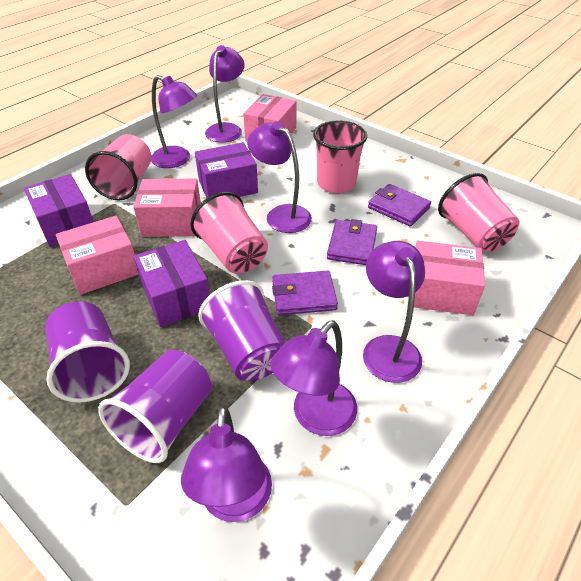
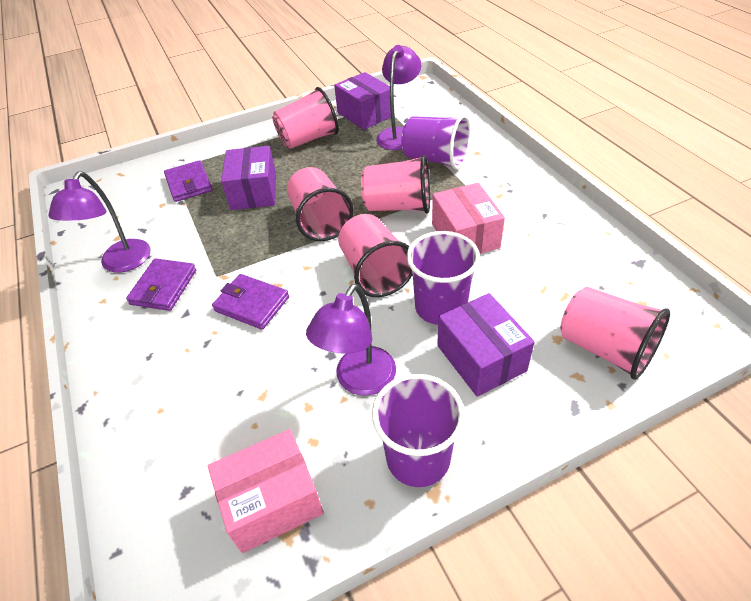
pink box: [56,216,139,295] [133,179,201,237] [243,94,297,141] [414,241,485,315] = 4 -> [208,429,324,553] [432,183,505,254] = 2
pink cup: [85,134,152,200] [190,192,268,274] [313,120,367,193] [438,173,519,252] = 4 -> [272,87,339,149] [287,167,354,241] [338,214,412,297] [361,155,430,213] [560,287,670,380] = 5
purple lamp: [151,75,197,168] [181,405,272,522] [205,45,245,143] [247,121,312,233] [270,320,357,436] [363,241,425,383] = 6 -> [48,171,150,273] [306,284,396,396] [376,45,421,150] = 3

